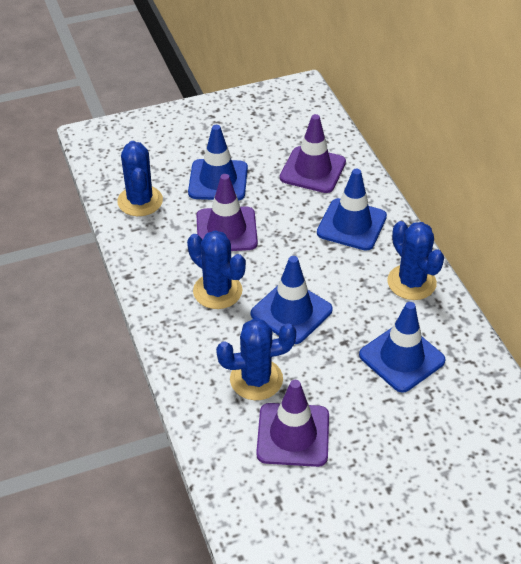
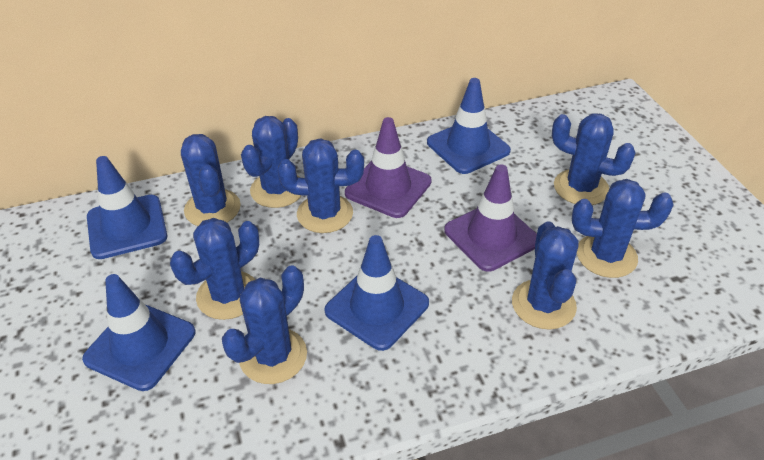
blue cactus: [117,141,163,216] [187,230,246,309] [216,319,296,400] [387,221,444,300] = 4 -> [170,218,259,320] [181,134,241,226] [222,265,307,384] [241,116,302,208] [277,138,364,233] [512,221,579,330] [552,113,636,205] [572,179,674,278] = 8
purple traffic cone: [196,174,258,251] [256,380,329,467] [280,114,346,193] = 3 -> [345,117,432,218] [444,164,537,272] = 2

